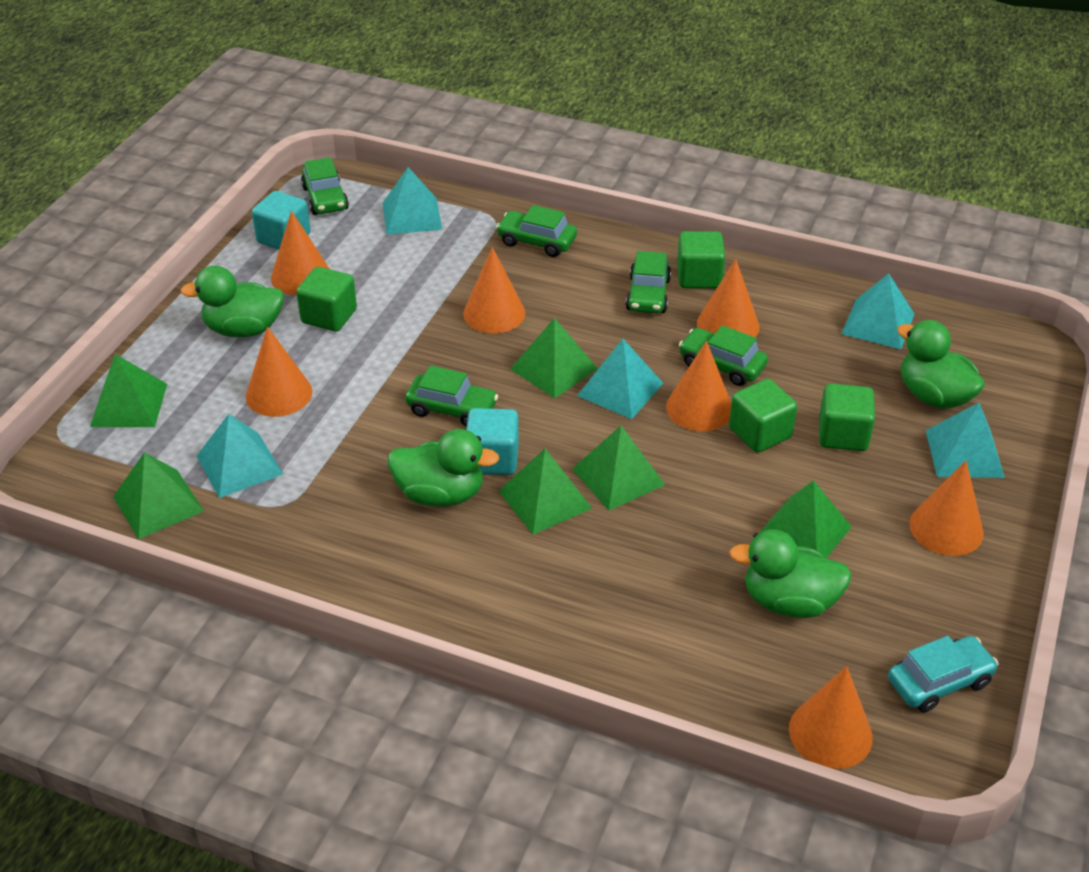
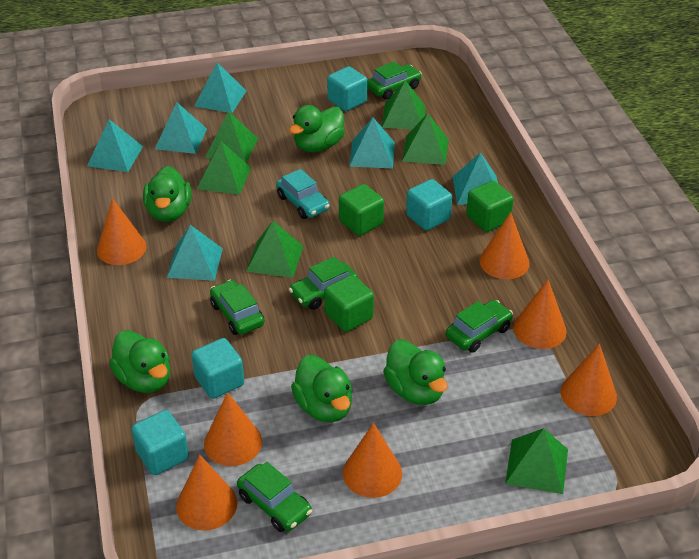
green cube: [296,267,357,331] [677,231,725,289] [729,379,797,452] [819,384,875,451] = 4 -> [324,275,374,332] [339,184,384,236] [466,181,514,232] = 3
green duck: [180,266,284,337] [388,429,499,507] [729,529,852,618] [897,320,985,409] = 4 -> [109,330,170,393] [143,166,191,222] [289,105,345,152] [291,355,353,422] [383,340,448,405] = 5
turquoise cube: [252,191,311,250] [466,408,519,475] = 2 -> [132,410,189,475] [191,338,244,399] [327,66,367,111] [406,179,452,231] = 4
turquoise pyramid: [196,414,283,498] [382,167,442,235] [577,339,663,419] [841,273,914,349] [925,403,1005,478] = 5 -> [87,119,143,172] [155,102,207,154] [167,225,223,281] [194,62,246,113] [349,118,395,169] [453,152,498,205] = 6

